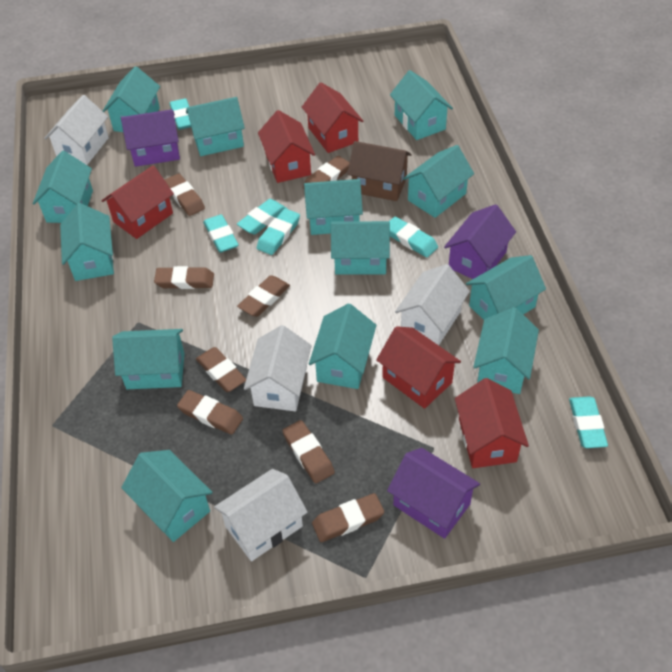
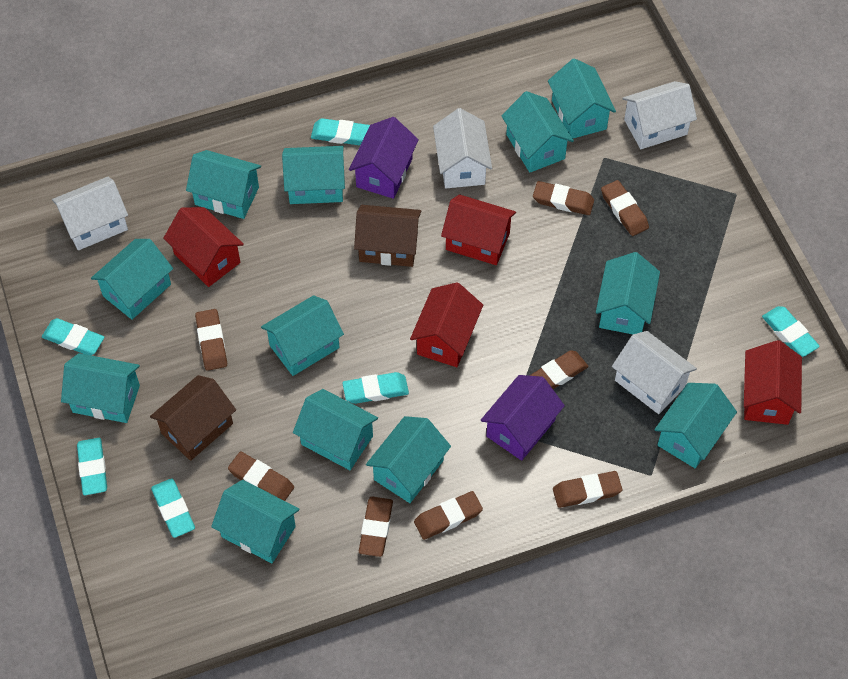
brown house: [347,141,412,201] = 1 -> [150,375,236,461] [354,205,421,267] = 2
purple house: [121,109,180,167] [387,448,480,539] [444,204,516,279] = 3 -> [349,117,419,199] [481,375,565,461] = 2
red house: [102,165,174,239] [258,110,315,183] [302,83,364,153] [376,326,461,409] [455,378,529,468] = 5 -> [163,207,244,287] [410,282,483,367] [441,194,516,265] [744,340,802,425] = 4
turquoise house: [33,151,93,223] [60,203,114,281] [103,66,160,132] [112,329,185,389] [121,450,213,542] [186,97,245,156] [304,179,363,235] [309,304,376,389] [331,221,390,275] [390,70,453,140] [403,145,474,218] [466,255,546,320] [473,307,539,394] = 13 -> [61,353,140,423] [91,239,173,320] [186,150,261,219] [211,480,300,563] [261,295,344,376] [282,146,345,204] [293,389,378,470] [366,416,451,503] [501,91,574,173] [548,58,616,138] [596,252,660,334] [655,383,737,468] = 12

